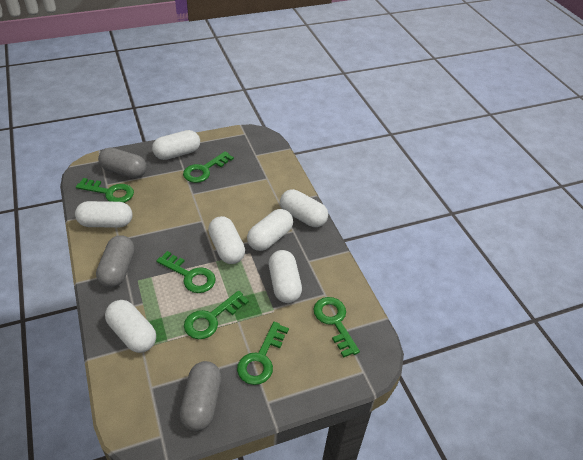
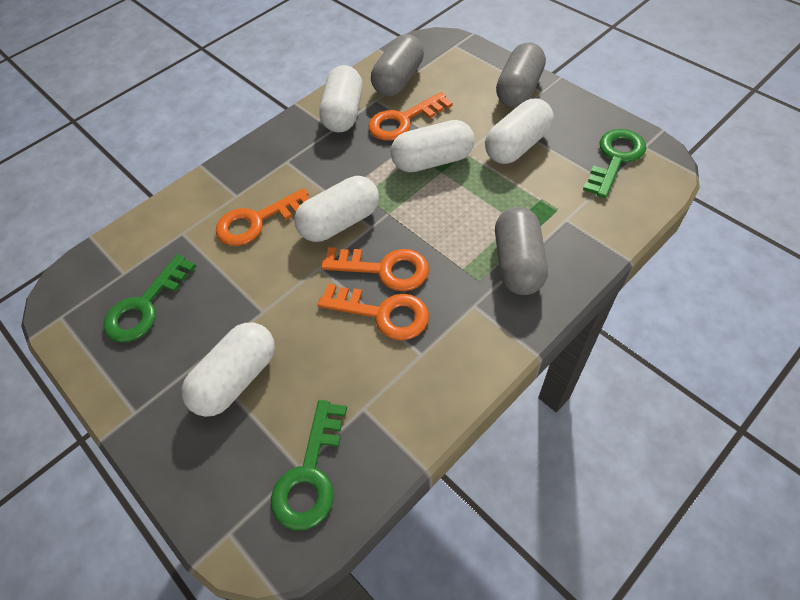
green key: [76,178,134,203] [156,251,216,293] [183,151,234,183] [184,291,249,339] [237,322,289,385] [313,297,360,358] = 6 -> [104,254,196,342] [271,400,347,531] [583,129,646,198] = 3
orange key: none = 0 -> [216,188,310,246] [318,284,429,341] [321,247,429,291] [368,92,453,141] = 4
white capsule: [75,201,132,228] [105,300,156,353] [152,130,200,160] [208,216,245,264] [247,209,293,251] [269,250,302,303] [280,189,328,227] = 7 -> [182,323,275,417] [294,176,379,242] [319,65,362,132] [391,120,475,172] [485,99,554,164] = 5

